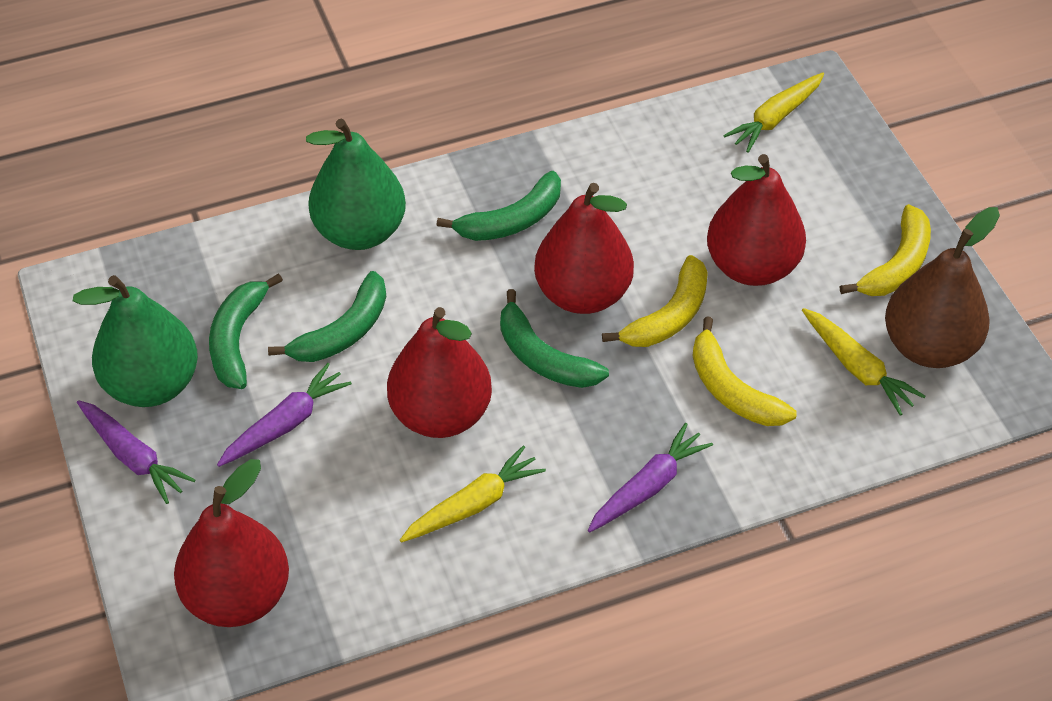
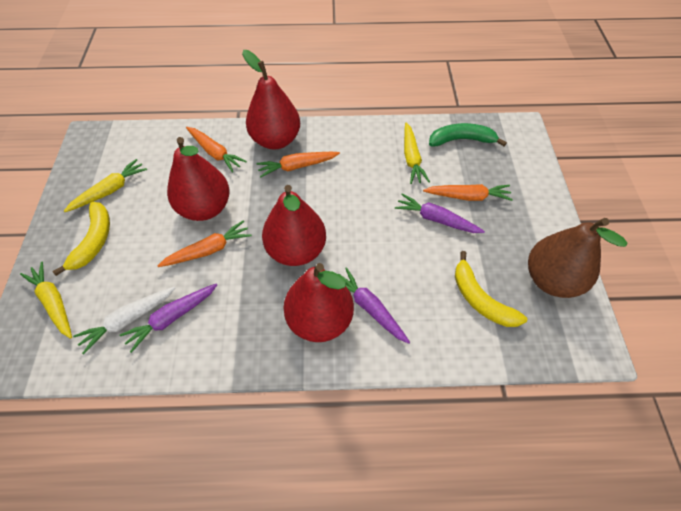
green banana: [209,273,283,389] [268,271,386,362] [437,171,561,241] [500,289,609,388] = 4 -> [429,123,507,146] = 1
green pear: [73,275,198,407] [306,118,406,250] = 2 -> none = 0
orange carrot: none = 0 -> [157,221,252,267] [186,127,247,173] [256,152,340,178] [423,184,513,201] = 4
white carrot: none = 0 -> [73,286,175,354] = 1
yellow banana: [602,255,708,347] [692,316,797,426] [840,204,931,296] = 3 -> [52,202,110,276] [455,251,527,327] = 2

